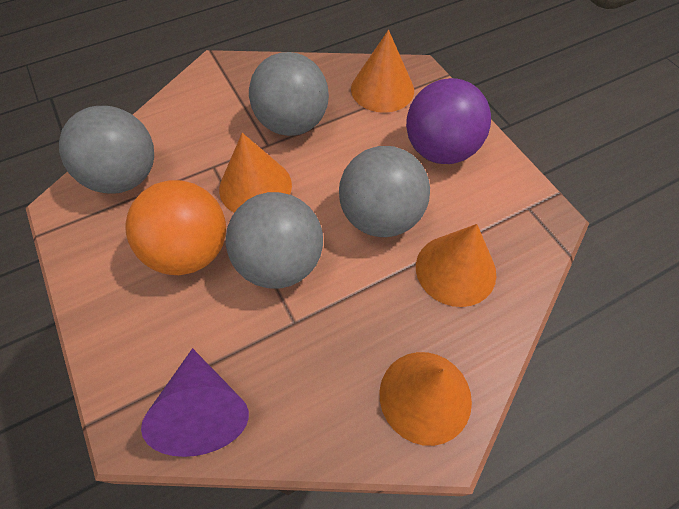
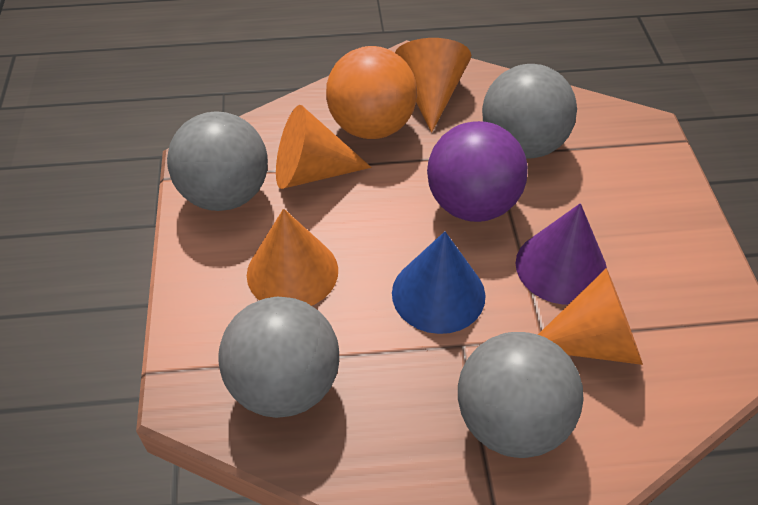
blue cone: none = 0 -> [392,231,485,334] = 1

